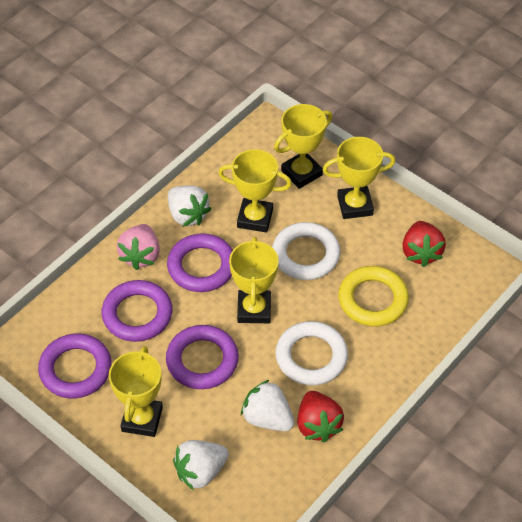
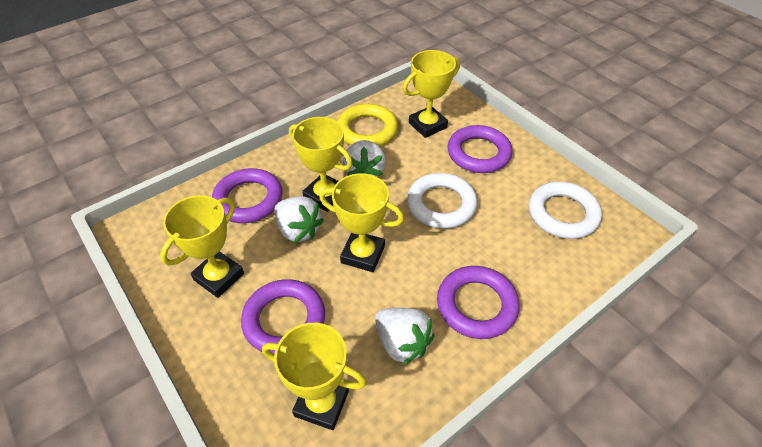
pink strawberry: [117,224,160,270] = 1 -> none = 0
red strawberry: [297,391,344,442] [402,221,446,267] = 2 -> none = 0

